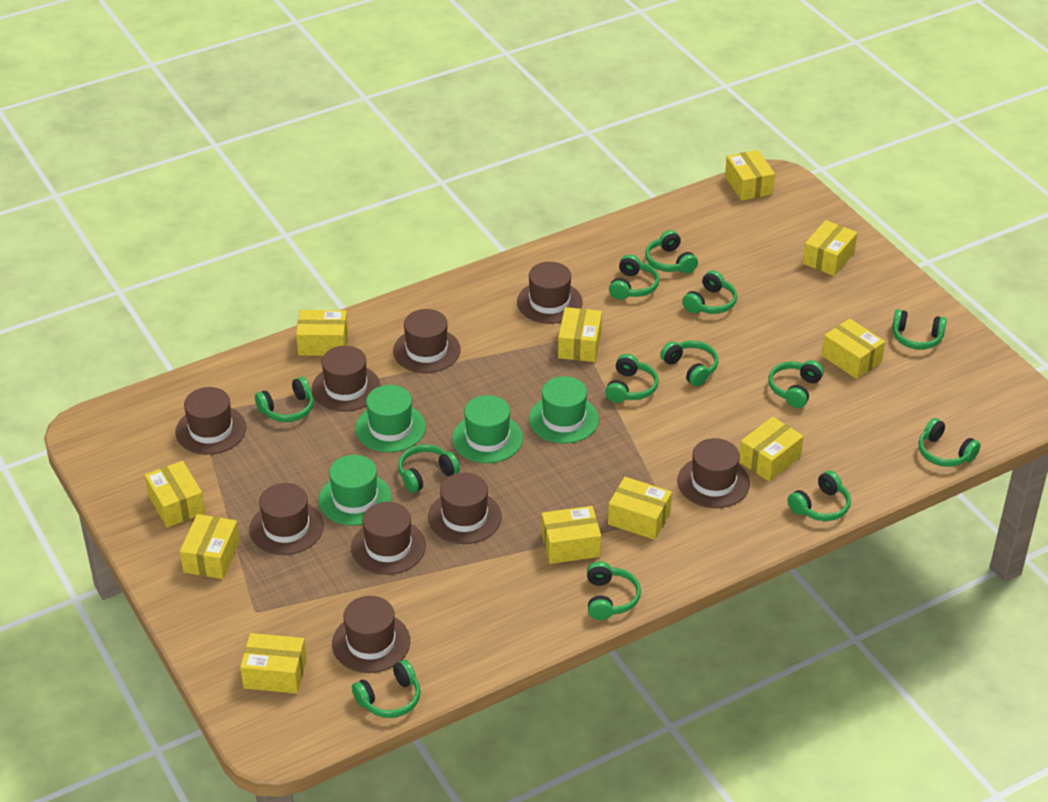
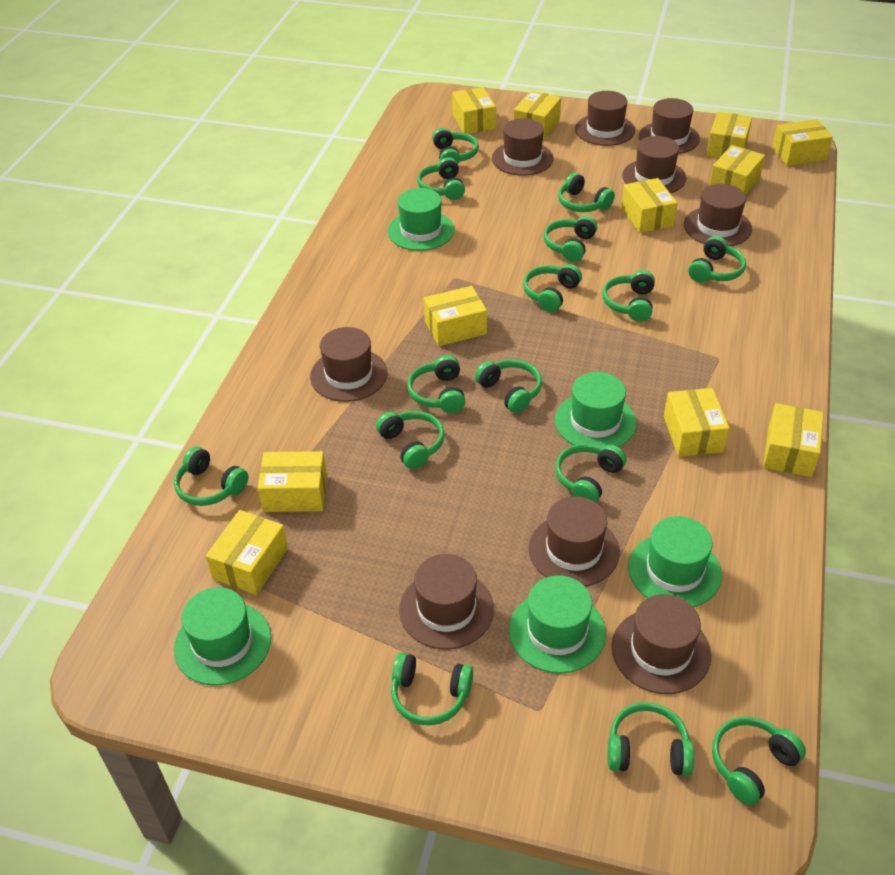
green hat: [319,455,392,526] [355,385,426,453] [452,395,523,463] [529,376,599,443] = 4 -> [174,587,271,686] [388,188,454,251] [509,575,606,673] [555,372,637,447] [628,516,722,607] = 5
green headphones: [255,377,314,422] [352,660,421,718] [398,444,460,493] [587,561,641,620] [605,354,659,403] [609,255,660,300] [645,230,698,274] [660,341,718,386] [682,270,737,314] [768,360,824,408] [788,471,851,521] [892,309,947,350] [919,418,981,467] = 13 -> [174,447,248,506] [376,411,445,469] [391,652,473,725] [407,355,466,413] [417,157,465,200] [432,128,479,164] [475,359,542,414] [523,264,582,312] [544,216,597,262] [555,443,626,502] [558,173,615,212] [602,270,655,322] [608,702,694,776] [688,236,746,282] [712,717,806,806] = 15

